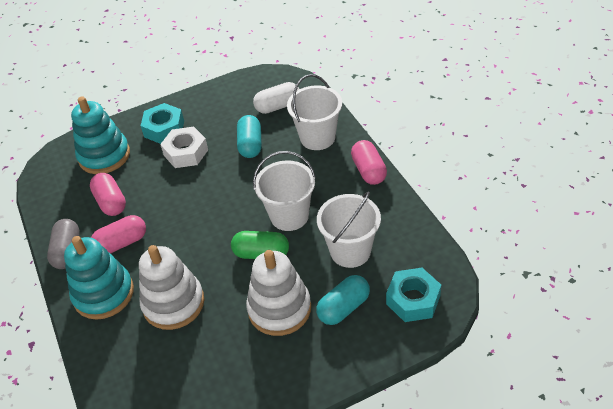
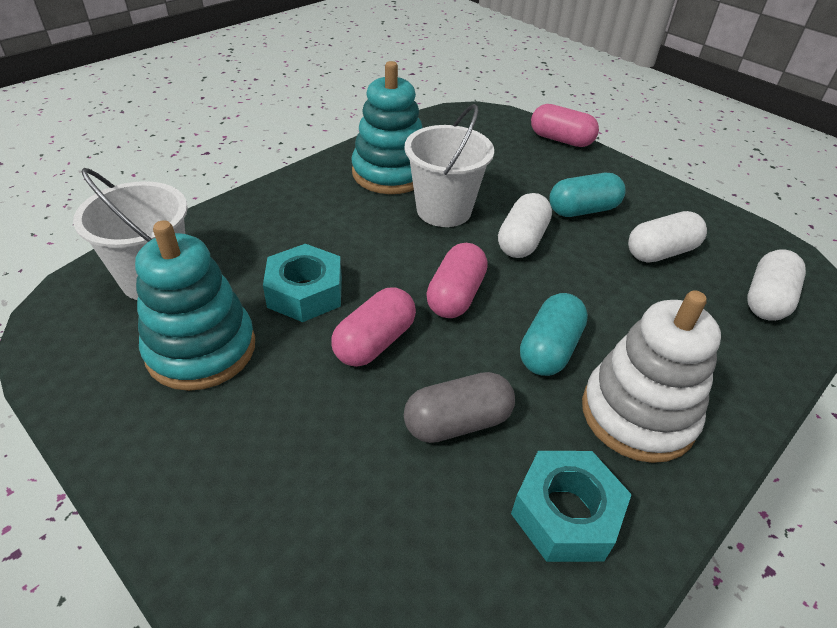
green capsule: [231,231,289,259] = 1 -> none = 0
white bucket: [253,151,316,231] [287,74,342,150] [317,191,381,268] = 3 -> [73,168,188,300] [404,104,494,227] = 2
white capsule: [253,82,299,114] = 1 -> [498,193,552,258] [628,211,707,263] [747,249,806,321] = 3
white nut: [160,127,208,168] = 1 -> none = 0
white stacking toy: [139,245,204,330] [246,250,311,336] = 2 -> [582,290,721,463] = 1

